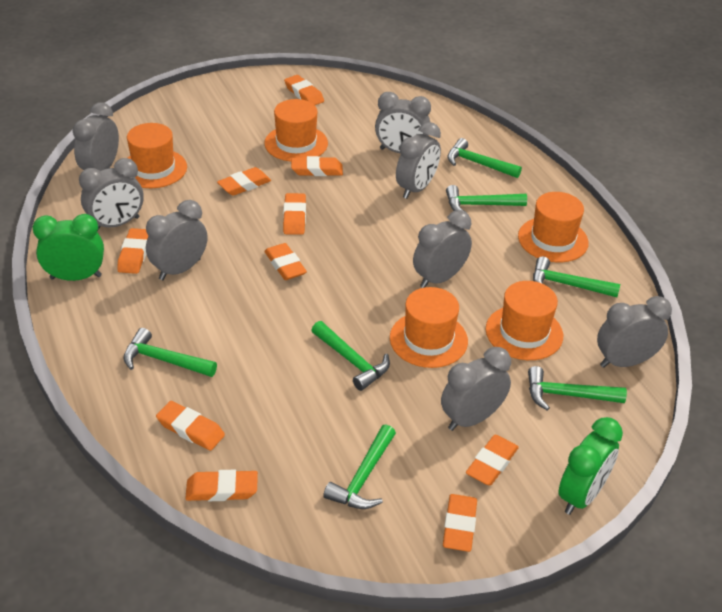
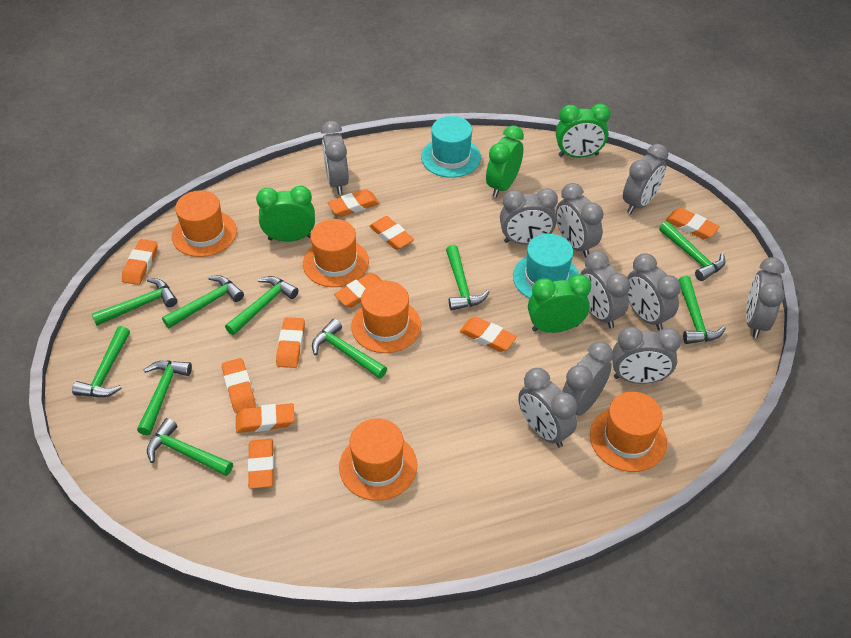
green clock: [33,214,104,281] [559,417,623,515] = 2 -> [256,186,315,242] [486,125,524,197] [528,274,591,333] [556,104,610,158] = 4
green hammer: [123,328,217,377] [311,321,390,391] [323,424,396,509] [446,185,527,213] [447,138,522,178] [528,366,627,410] [533,256,620,297] = 7 -> [72,326,130,397] [92,278,177,326] [137,361,192,436] [147,418,233,476] [162,275,244,328] [225,276,299,335] [312,319,387,379] [446,245,489,311] [659,221,726,281] [679,276,726,344] = 10
grey clock: [73,102,119,171] [79,158,144,230] [146,200,207,280] [375,92,431,153] [396,122,441,199] [413,210,472,288] [441,347,511,431] [597,296,672,368] = 8 -> [321,121,349,194] [500,188,558,244] [518,368,577,448] [556,183,603,257] [562,342,613,416] [580,251,630,328] [612,327,681,384] [623,144,668,214] [627,253,681,330] [746,257,785,338] = 10
turquoise hat: none = 0 -> [421,116,481,178] [513,234,579,299] = 2

